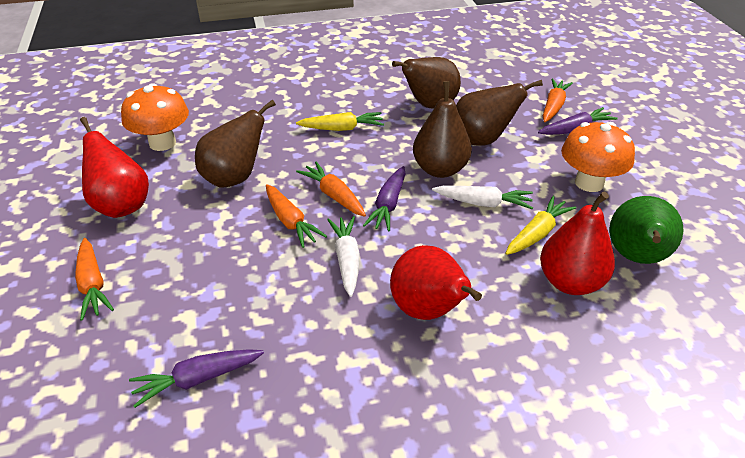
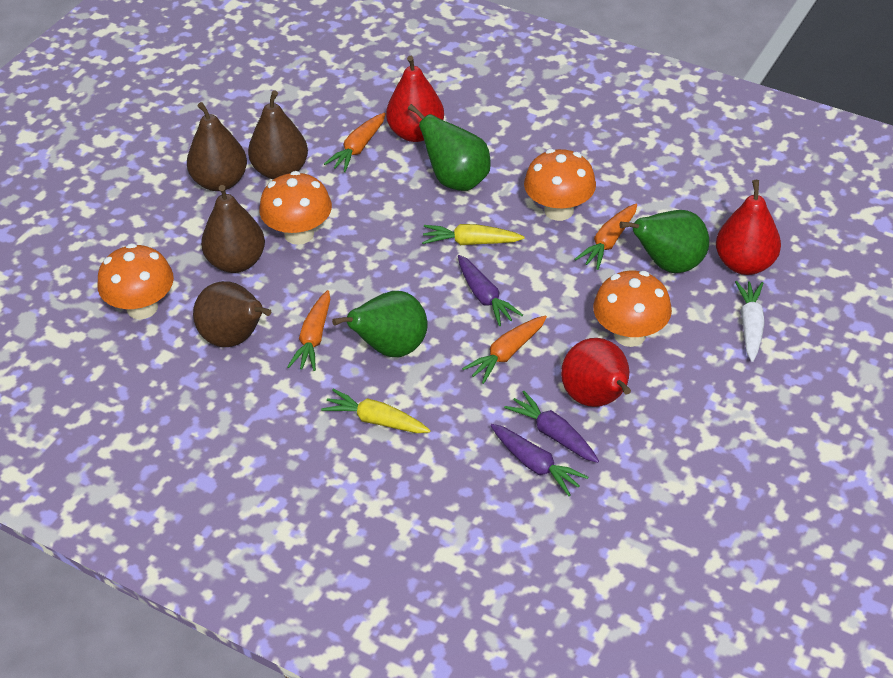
green pear: [609,196,684,264] = 1 -> [332,291,428,357] [408,104,491,191] [619,210,709,273] = 3
orange mushroom: [121,83,189,151] [561,122,635,192] = 2 -> [97,243,174,319] [259,171,332,245] [524,149,596,221] [593,271,672,347] = 4
white carrot: [327,216,360,297] [432,186,533,209] = 2 -> [735,281,765,362] = 1

